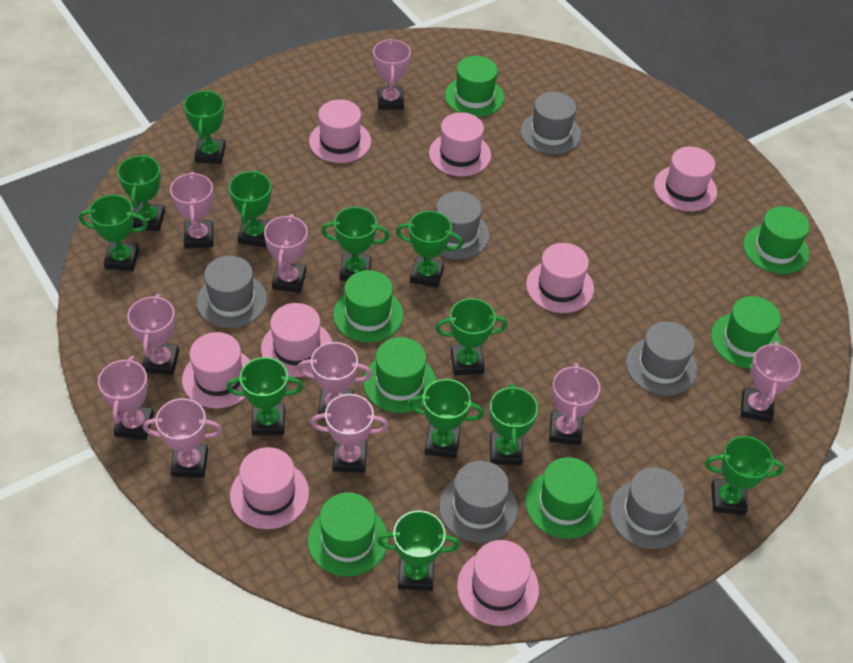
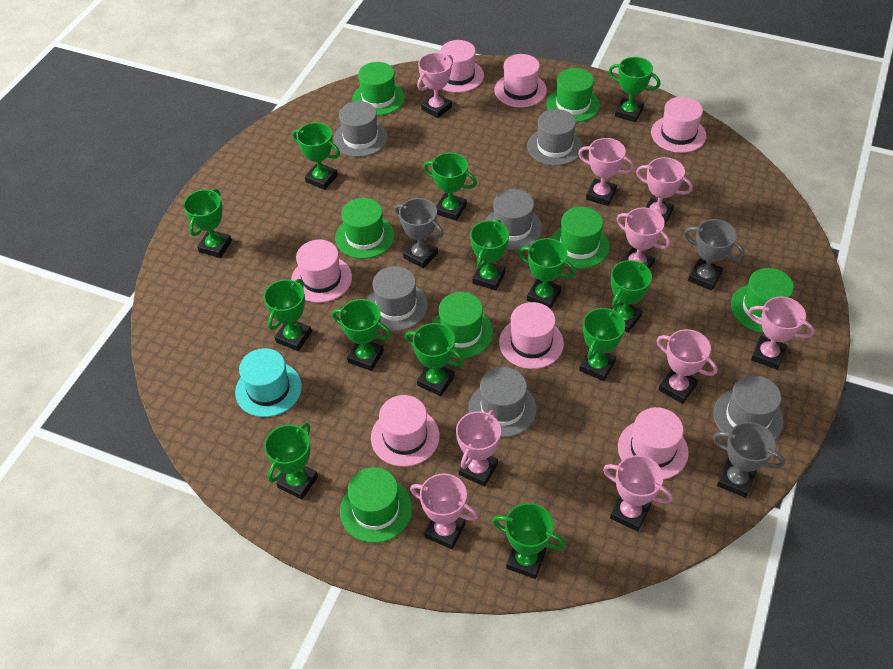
green trophy: [79,195,148,271] [117,154,165,231] [184,90,225,164] [226,357,303,435] [229,170,271,247] [321,207,390,281] [377,510,460,591] [396,211,463,288] [408,379,484,459] [435,298,508,375] [490,383,538,465] [705,436,784,515] = 12 -> [183,189,232,258] [264,279,312,351] [264,423,318,500] [292,122,340,190] [332,299,391,371] [405,323,464,396] [423,152,477,221] [470,220,509,291] [492,503,565,579] [518,238,576,309] [579,308,625,381] [609,57,660,122] [611,260,652,333] = 13
grey trophy: none = 0 -> [394,198,444,268] [685,219,744,291] [713,422,785,498] = 3
pink hat: [182,332,251,408] [230,447,309,529] [261,303,332,377] [309,99,371,163] [429,112,491,176] [457,540,539,626] [526,243,594,313] [654,146,717,211] = 8 -> [291,240,352,303] [371,395,440,467] [440,40,484,93] [494,54,547,107] [499,302,564,369] [618,407,689,480] [651,97,706,153] = 7
pink trophy: [98,356,154,440] [127,294,179,375] [143,398,222,478] [170,171,214,249] [264,214,308,293] [297,342,372,419] [311,394,389,473] [373,39,411,110] [549,363,600,445] [740,341,801,423] = 10 -> [410,473,478,549] [417,53,453,118] [456,410,501,487] [578,138,634,206] [603,455,673,532] [616,207,670,269] [636,157,693,226] [657,329,717,404] [748,297,815,370] = 9
turquoise hat: none = 0 -> [235,348,302,417] = 1

